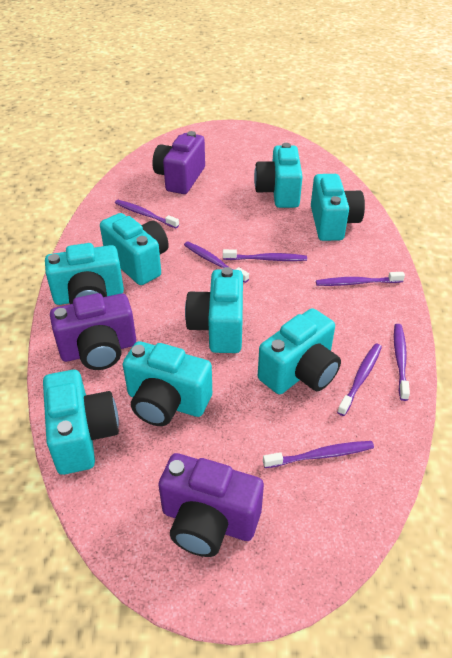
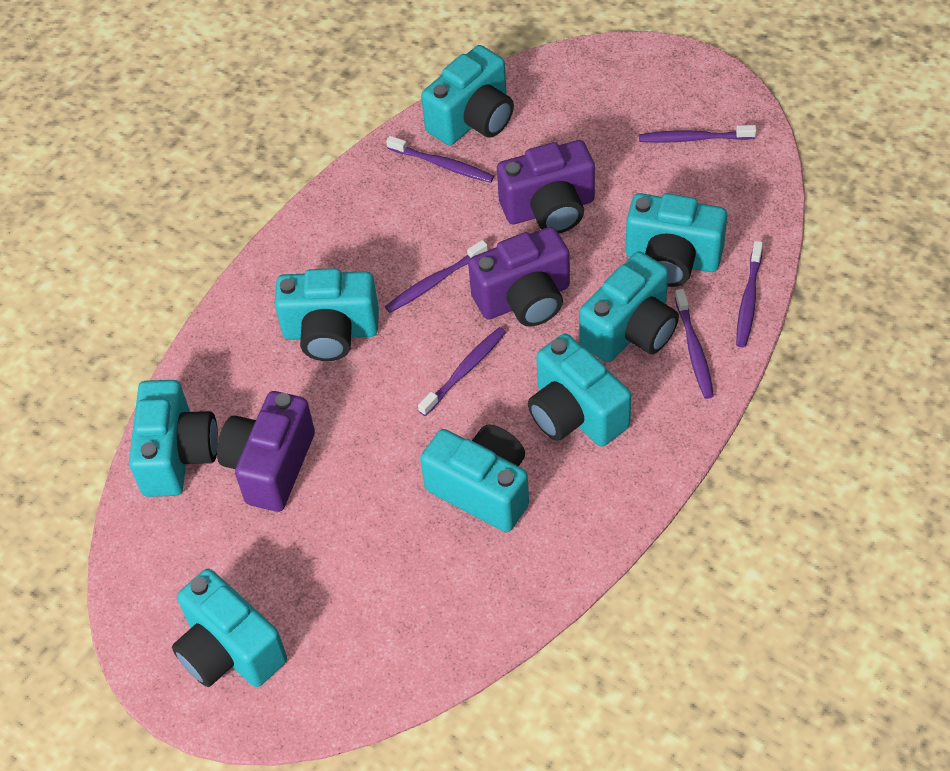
purple toothbrush: [115,200,179,228] [184,241,249,283] [223,249,307,261] [263,441,374,468] [316,272,405,286] [337,343,382,416] [394,324,410,401] = 7 -> [385,240,488,313] [386,136,494,183] [418,327,506,416] [639,125,757,143] [675,289,714,399] [736,241,763,348] = 6

